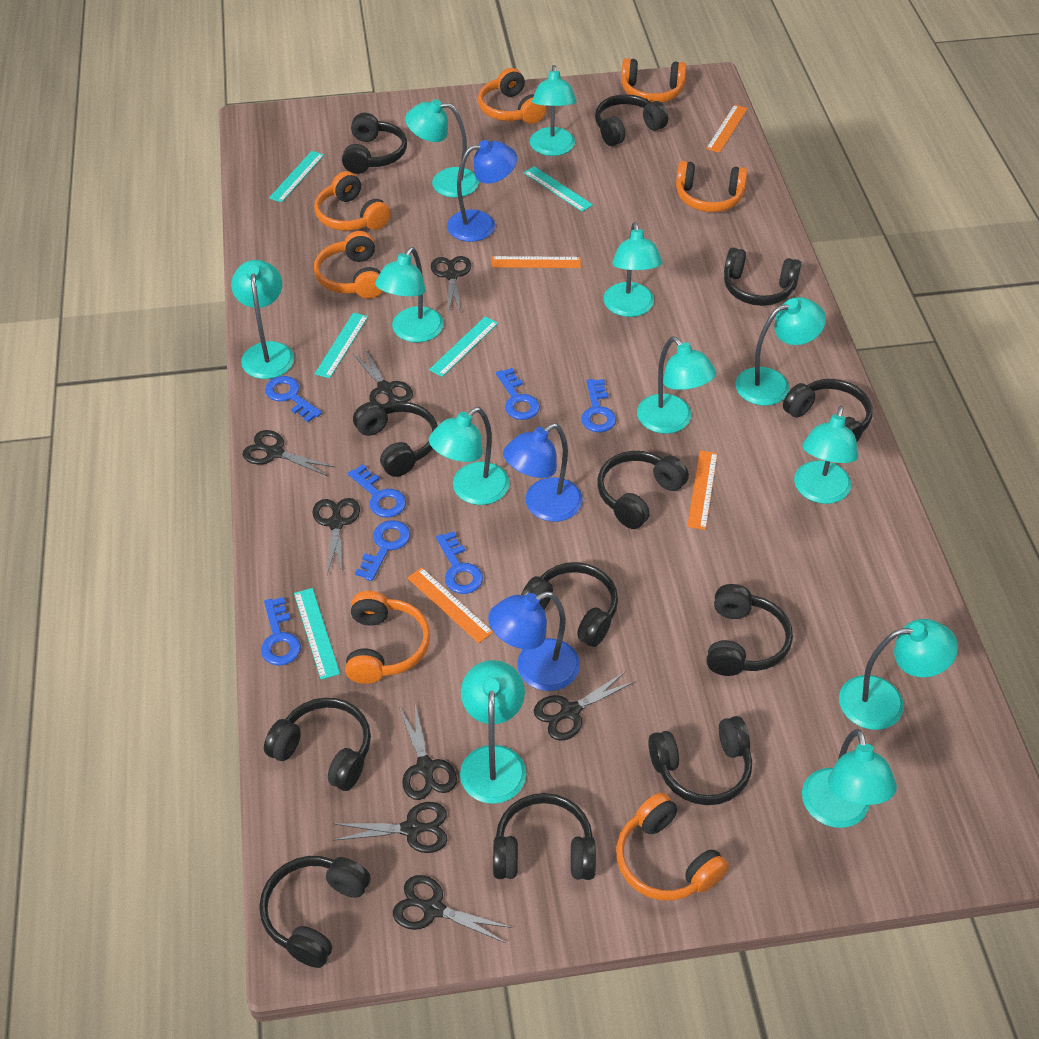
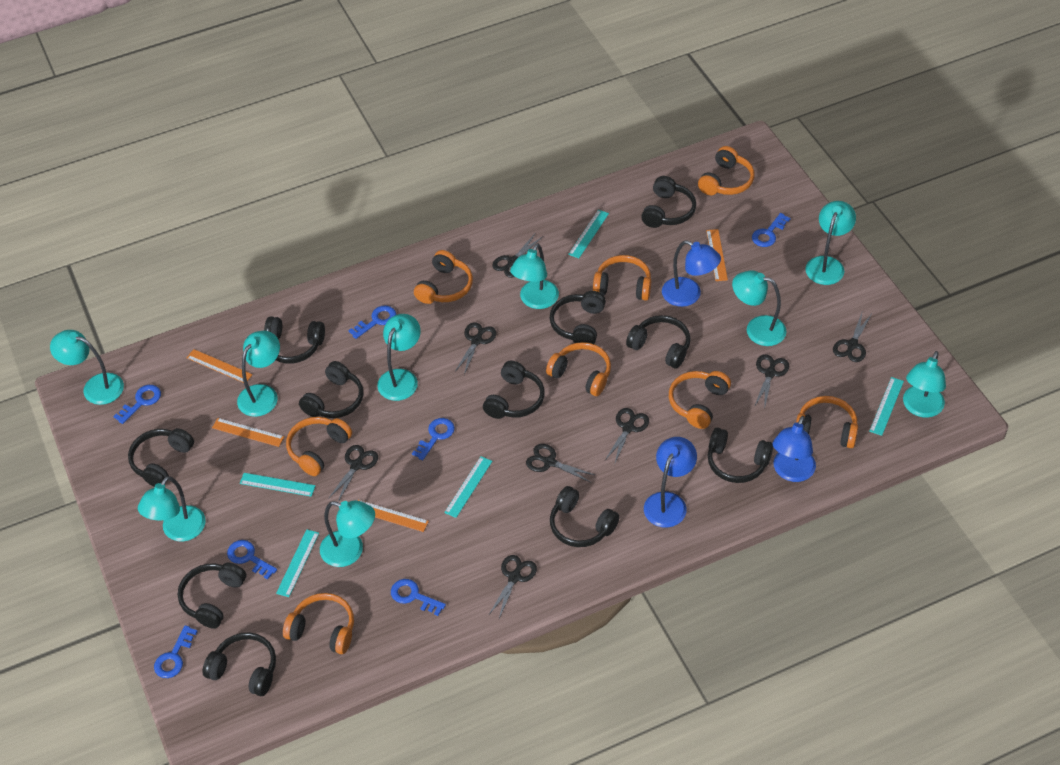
black headphones: [259,856,371,968] [264,698,371,791] [342,113,407,174] [353,402,438,477] [493,793,596,880] [521,562,618,647] [595,94,668,146] [597,451,689,529] [648,716,752,805] [707,584,793,676] [724,247,801,306] [783,379,873,442] = 12 -> [128,428,194,487] [178,563,246,629] [202,633,276,696] [264,316,325,364] [299,361,363,418] [483,361,545,419] [549,291,606,344] [550,486,620,547] [626,315,690,369] [641,176,696,228] [708,428,773,483] = 11
orange headphones: [314,171,391,231] [314,231,383,299] [345,591,430,684] [478,68,546,124] [616,792,729,901] [621,58,687,103] [676,161,748,212] = 7 -> [283,593,354,654] [286,417,352,476] [414,250,473,304] [546,342,611,396] [593,255,651,301] [669,371,731,429] [698,146,755,195] [796,396,858,448] = 8
turquoise lamp: [231,260,294,379] [375,247,444,342] [405,99,479,198] [429,407,510,505] [460,660,526,804] [530,65,577,156] [604,222,662,317] [637,337,716,434] [735,297,826,406] [794,406,859,504] [802,729,897,828] [839,619,958,730] = 12 -> [50,330,124,405] [138,476,206,541] [237,331,280,417] [320,501,375,567] [377,314,421,401] [510,243,559,309] [732,271,787,346] [805,201,856,285] [903,351,946,418] = 9

